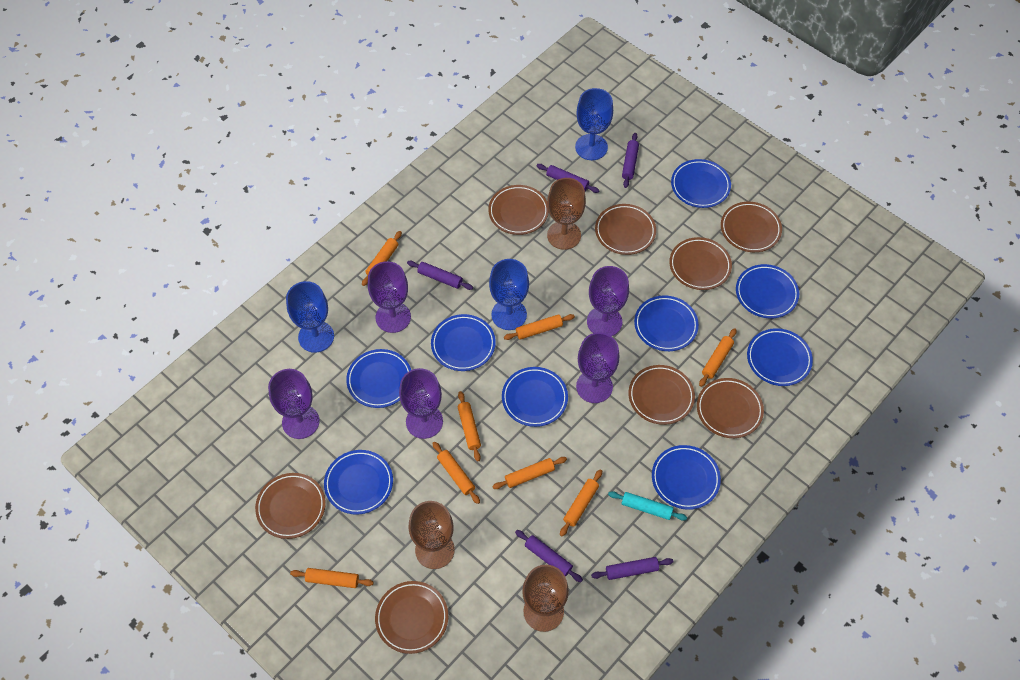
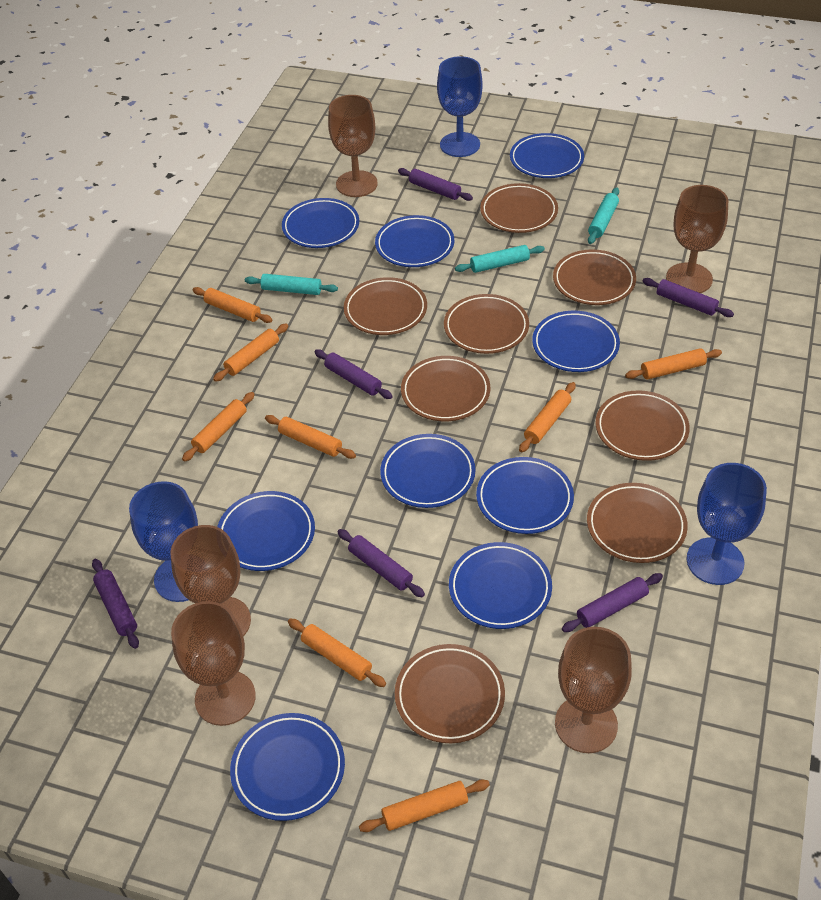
brown goblet: [408,501,455,569] [522,565,569,632] [547,178,586,250] = 3 -> [170,525,251,636] [171,601,256,726] [328,95,378,197] [555,627,632,753] [666,185,728,293] = 5
purple goblet: [268,369,320,439] [368,261,411,333] [399,368,443,439] [576,332,619,403] [587,266,629,336] = 5 -> none = 0
purple rolling pin: [407,261,473,290] [515,530,583,582] [537,164,600,193] [591,557,673,580] [622,133,639,188] = 5 -> [92,559,139,649] [314,349,393,399] [337,529,425,597] [398,168,473,201] [562,573,663,632] [642,278,734,317] = 6
turquoise rolling pin: [608,491,687,521] = 1 -> [245,274,338,295] [455,245,545,273] [588,188,619,244] = 3

